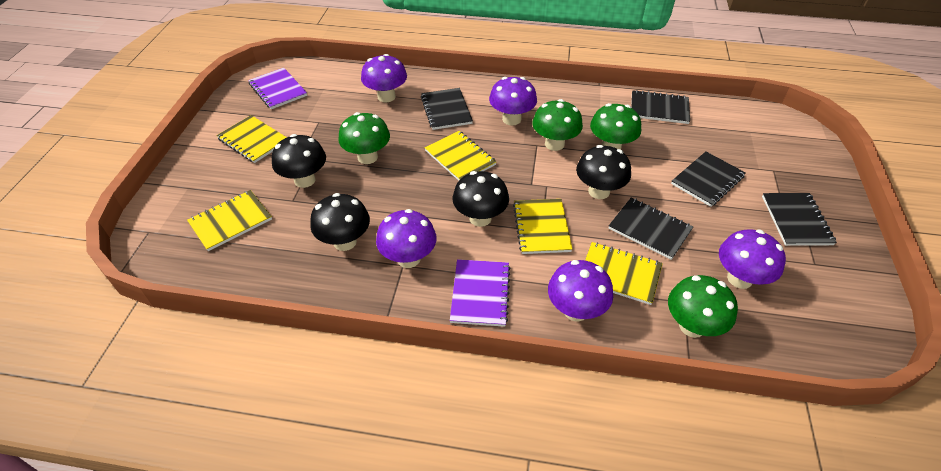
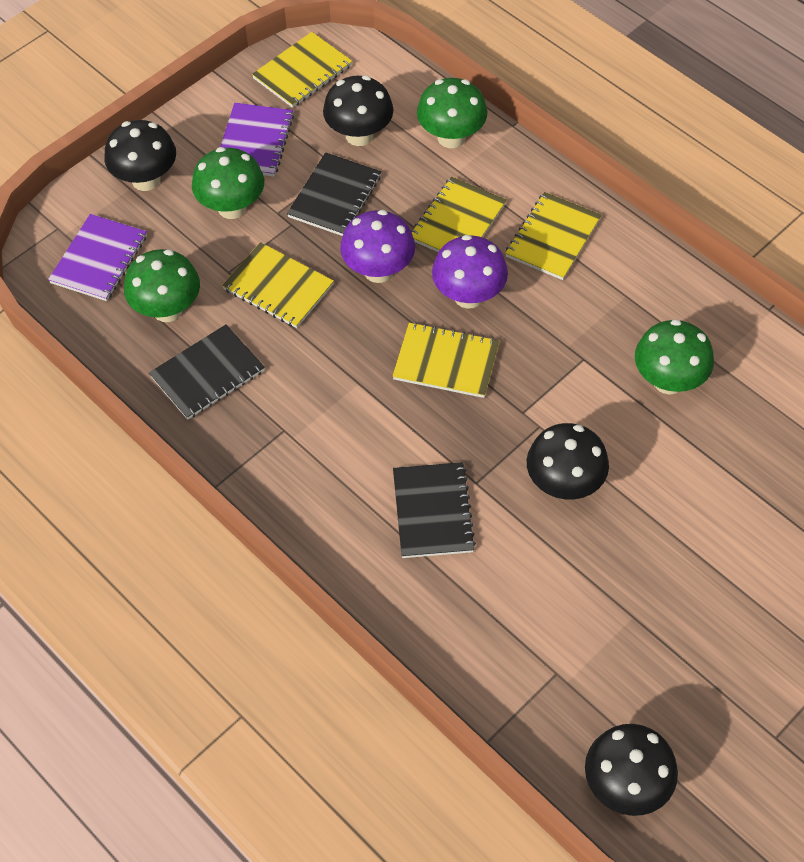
black notebook: [421,88,473,130] [609,198,693,260] [631,90,690,124] [671,152,746,207] [762,193,837,246] = 5 -> [149,325,265,420] [287,152,381,236] [393,462,476,558] = 3
purple mushroom: [361,54,407,102] [376,209,437,268] [489,77,537,126] [548,260,613,321] [719,229,786,289] = 5 -> [340,210,415,283] [432,235,508,309] = 2

